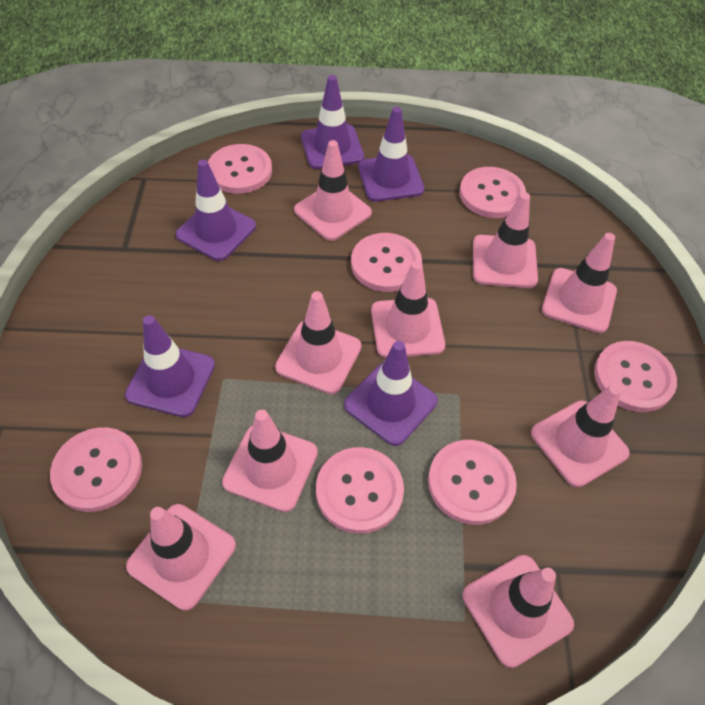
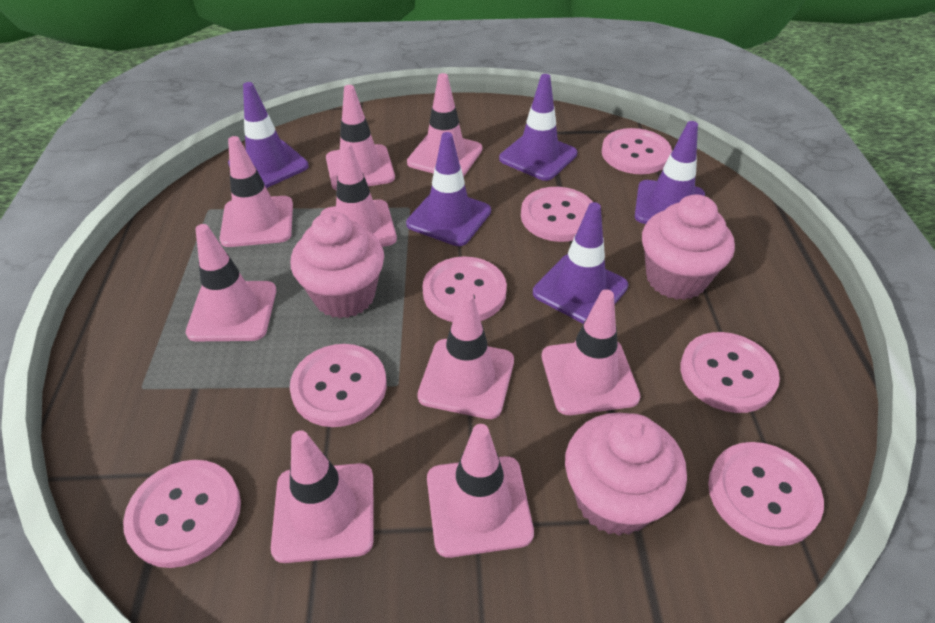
pink cupcake: none = 0 -> [291,211,384,318] [565,413,687,536] [642,194,735,300] = 3

